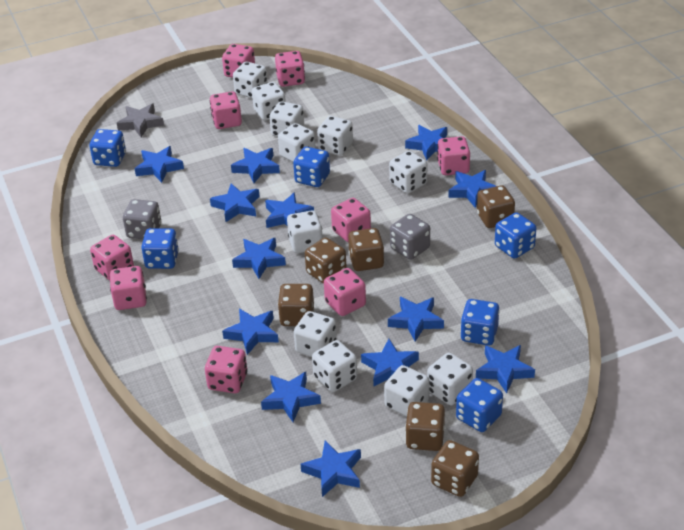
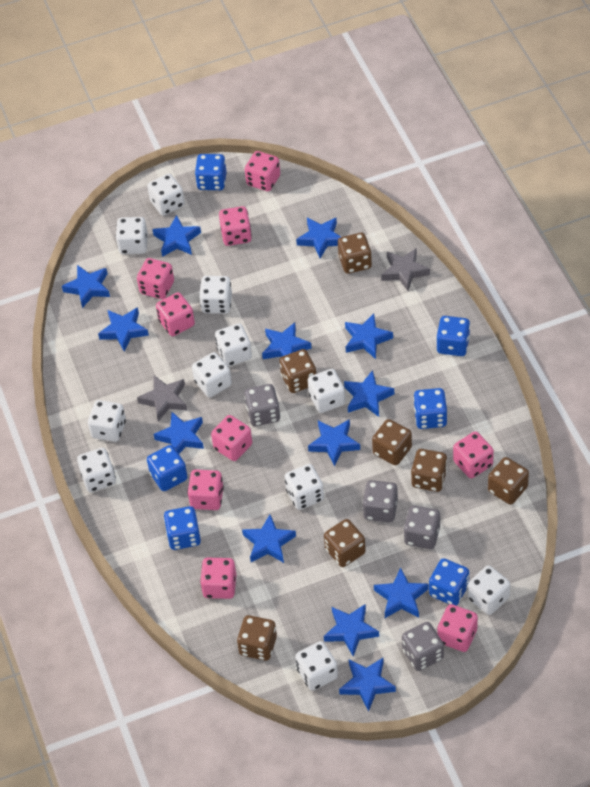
brown dice: [278,284,314,326] [305,237,347,284] [348,228,384,271] [405,402,445,451] [431,440,479,497] [477,185,515,228] = 6 -> [237,615,277,661] [279,349,316,393] [324,519,366,567] [338,233,372,274] [372,419,412,465] [411,449,447,492] [488,457,529,505] = 7
grey dice: [123,199,161,239] [390,214,430,260] = 2 -> [244,384,280,426] [362,480,398,523] [402,622,444,671] [404,505,440,549] = 4
grey star: [117,104,164,137] = 1 -> [137,375,187,421] [381,248,430,291] = 2

